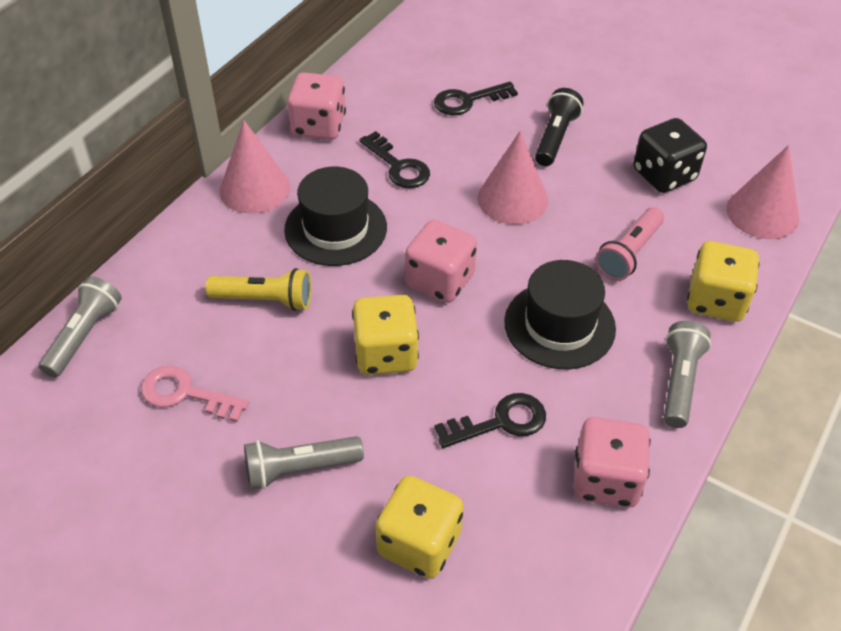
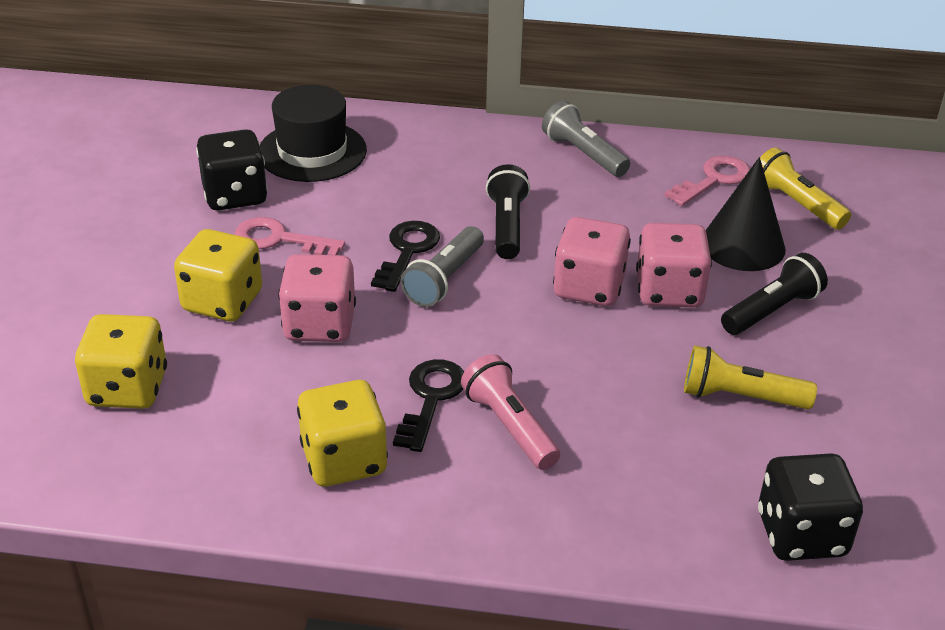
black cone: none = 0 -> [706,157,786,271] = 1
black dice: [634,118,707,193] = 1 -> [196,129,268,210] [758,453,863,561] = 2
black flashlight: [535,88,583,166] = 1 -> [486,164,530,259] [721,253,828,335] = 2
black hat: [284,167,387,266] [504,260,616,369] = 2 -> [260,85,367,182] = 1
black key: [359,131,430,188] [434,82,518,115] [434,393,546,448] = 3 -> [371,221,440,292] [393,359,464,452] = 2
grey flashlight: [39,276,122,377] [244,436,364,489] [663,321,711,428] = 3 -> [401,226,484,307] [542,101,630,177] = 2
pink cone: [220,120,290,214] [478,131,548,225] [727,145,799,239] = 3 -> none = 0
pink key: [141,366,249,422] = 1 -> [234,217,345,255] [664,156,750,206] = 2
yellow flashlight: [205,268,311,311] = 1 -> [684,345,817,409] [760,147,851,230] = 2

